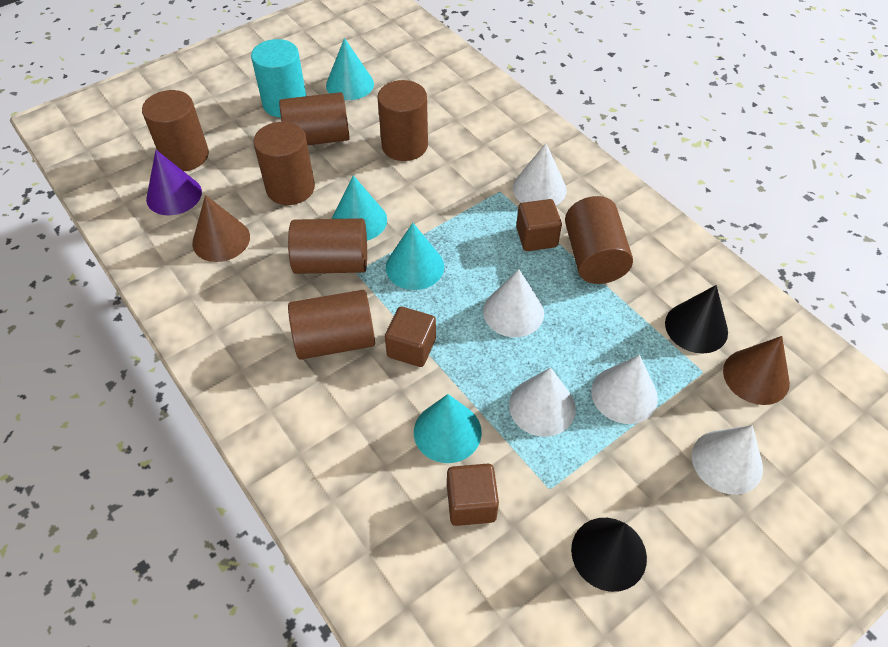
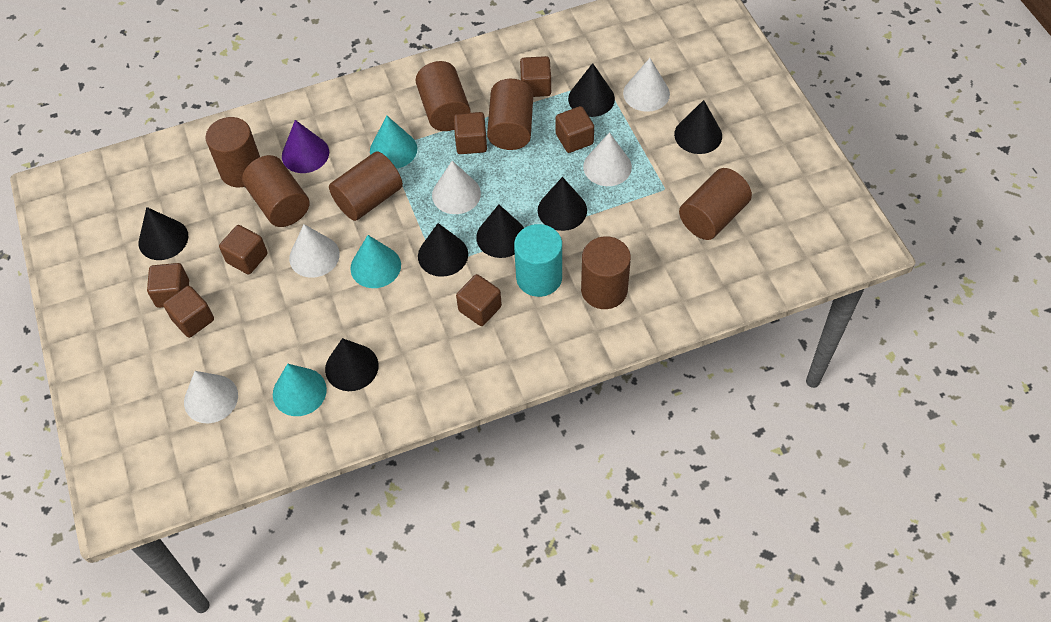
black cone: [571,518,647,592] [665,285,728,354] = 2 -> [138,207,188,260] [325,338,379,391] [418,223,468,277] [476,204,524,258] [538,177,587,231] [568,63,615,117] [674,100,722,154] = 7
brown cone: [192,195,250,262] [723,336,790,405] = 2 -> none = 0
brown cube: [385,307,436,367] [447,464,499,526] [516,199,562,251] = 3 -> [147,263,189,308] [163,286,214,338] [219,225,268,275] [454,112,487,154] [456,274,502,326] [520,56,551,97] [556,106,594,153] = 7
turquoise cone: [326,38,374,100] [332,175,387,241] [386,223,444,290] [414,394,482,463] = 4 -> [273,364,327,416] [350,235,401,288] [370,116,417,169] = 3

